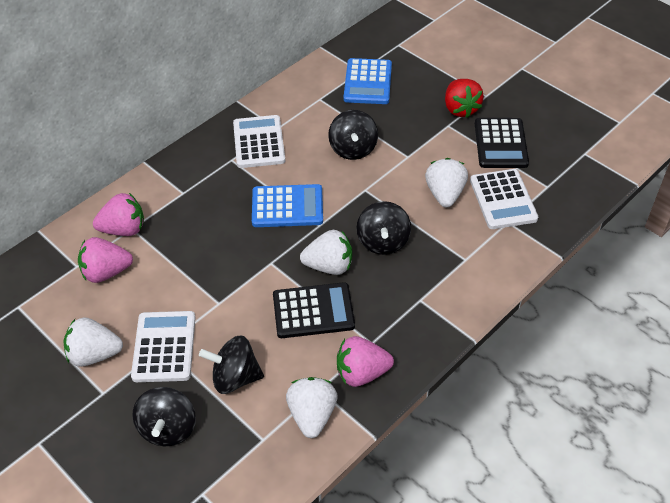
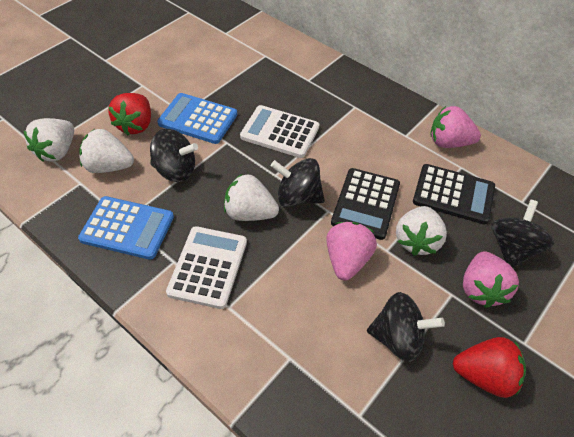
red strawberry: [445,79,484,118] = 1 -> [109,93,151,135] [453,337,526,398] = 2
white calculator: [131,311,195,382] [233,115,285,168] [470,169,538,229] = 3 -> [166,226,247,309] [240,105,320,158] = 2

